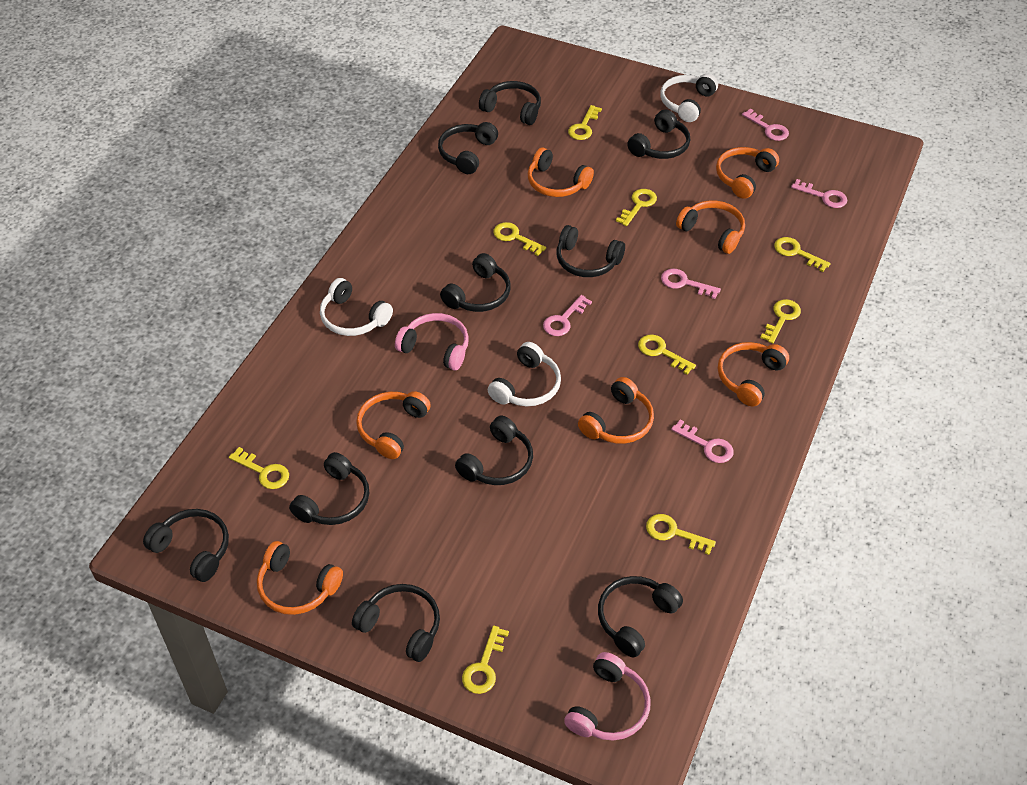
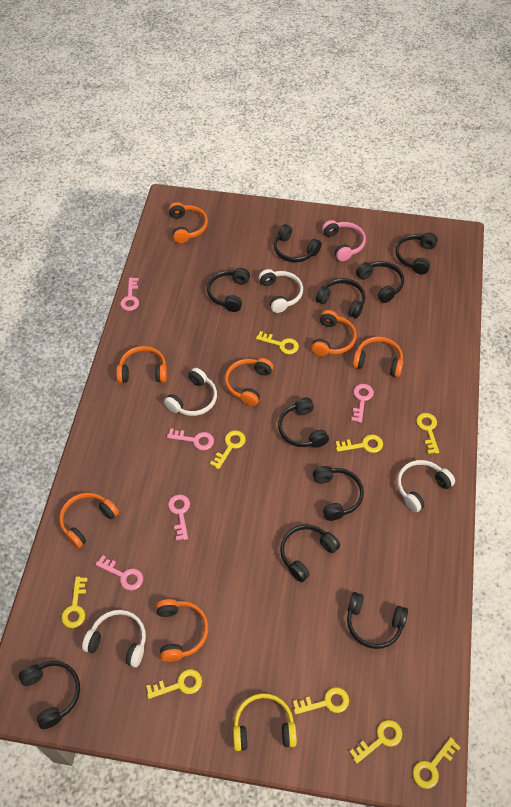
pink headphones: [395,313,469,371] [564,652,651,741] = 2 -> [322,220,366,261] = 1
white headphones: [320,278,393,336] [488,342,561,406] [660,74,718,122] = 3 -> [82,610,146,668] [164,368,217,416] [259,269,303,313] [397,460,455,512] = 4
yellow headphones: none = 0 -> [233,693,297,751] = 1

